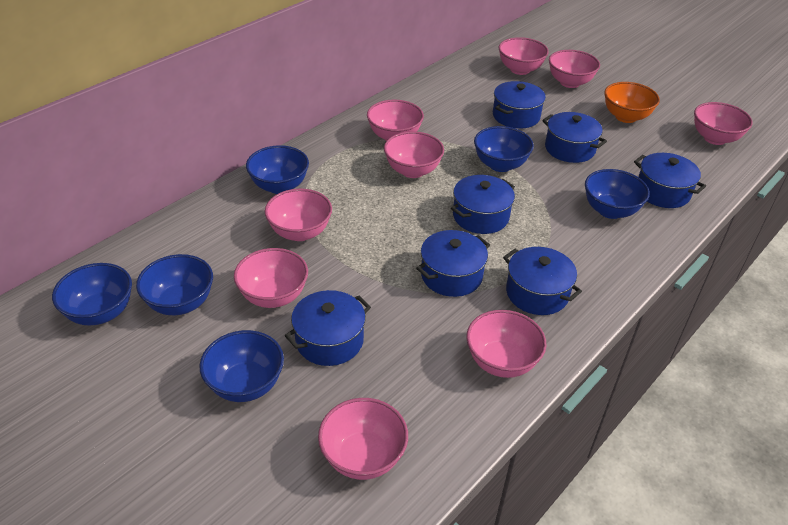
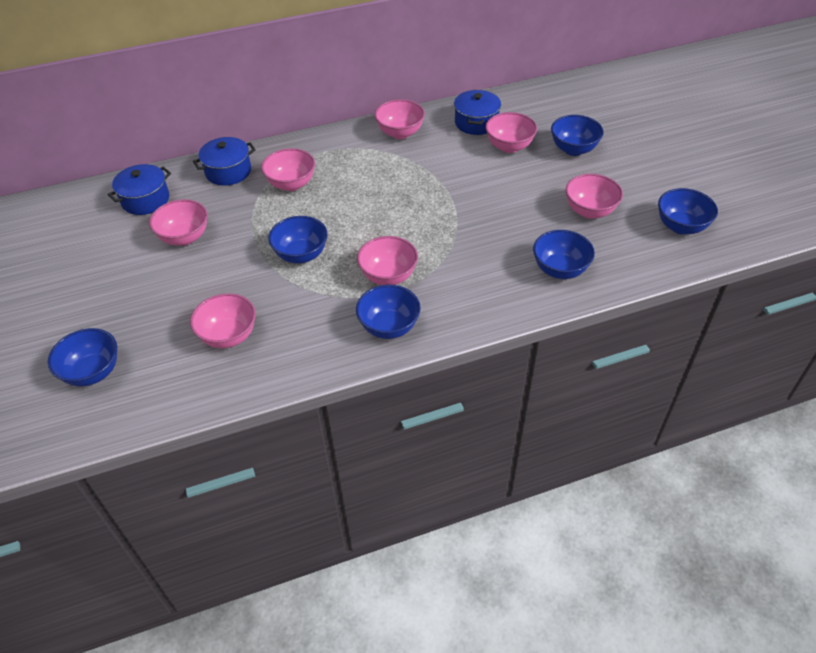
blue pot: [285,290,371,366] [416,230,490,297] [451,175,515,234] [493,81,546,129] [503,247,582,315] [542,112,607,163] [634,153,706,208] = 7 -> [108,164,171,215] [193,137,256,186] [454,90,501,135] = 3
orange bowl: [604,82,660,123] = 1 -> none = 0
pink bowl: [234,248,308,308] [265,189,332,241] [318,398,408,480] [367,100,424,141] [384,131,444,178] [466,310,547,378] [499,37,549,75] [549,50,600,88] [694,102,753,145] = 9 -> [149,199,208,246] [190,293,256,348] [261,148,315,191] [357,236,418,285] [375,99,425,139] [486,112,537,153] [566,174,623,219] = 7

